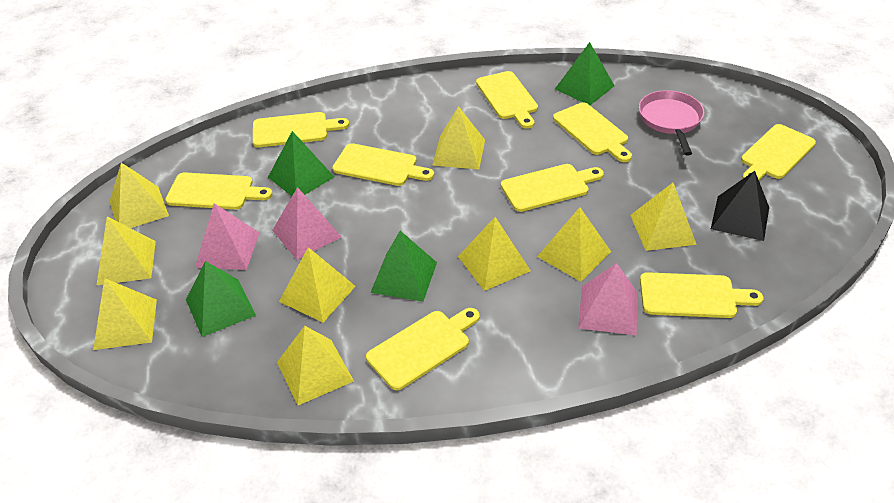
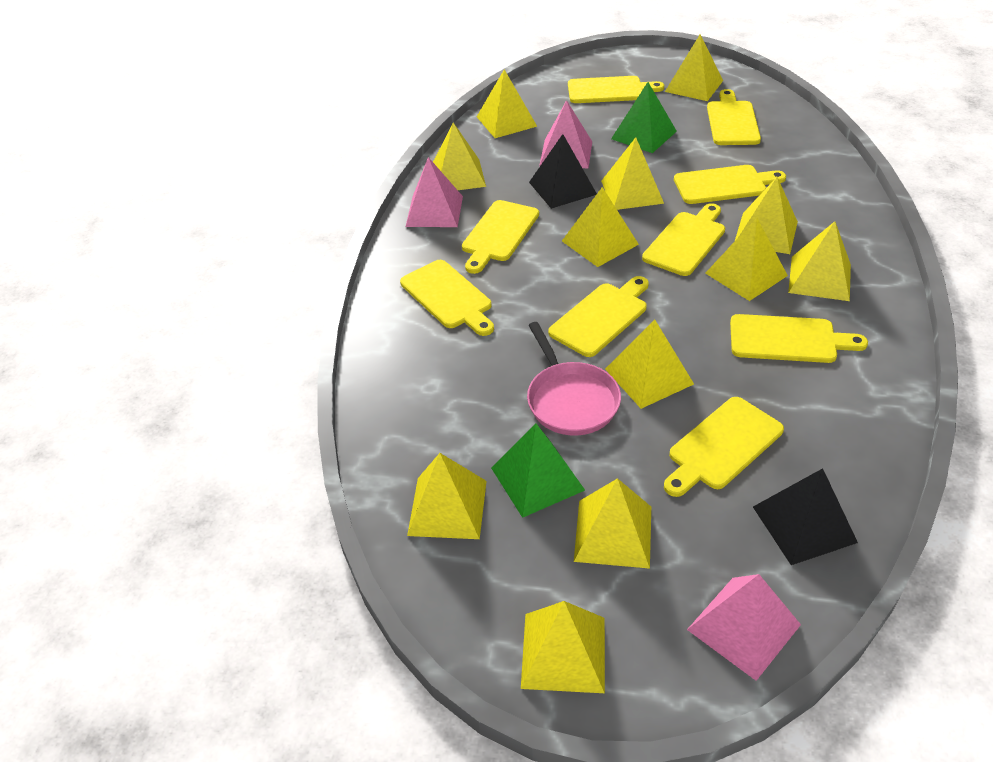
black pyramid: [711,171,769,241] = 1 -> [529,134,597,209] [753,468,858,565] = 2
green pyramid: [186,261,256,337] [268,131,334,196] [370,231,437,302] [555,42,615,105] = 4 -> [491,423,585,518] [611,82,677,153] = 2
yellow pyramid: [93,278,157,350] [97,216,156,285] [110,163,169,228] [277,326,354,405] [279,247,356,323] [432,106,485,169] [458,217,531,291] [537,207,611,282] [630,183,697,251] = 9 -> [407,453,487,539] [433,123,486,190] [477,69,537,138] [521,601,605,693] [562,187,639,267] [574,478,651,569] [601,137,664,210] [605,320,694,409] [665,34,723,101] [705,218,788,301] [735,177,798,254] [788,221,851,301] = 12

